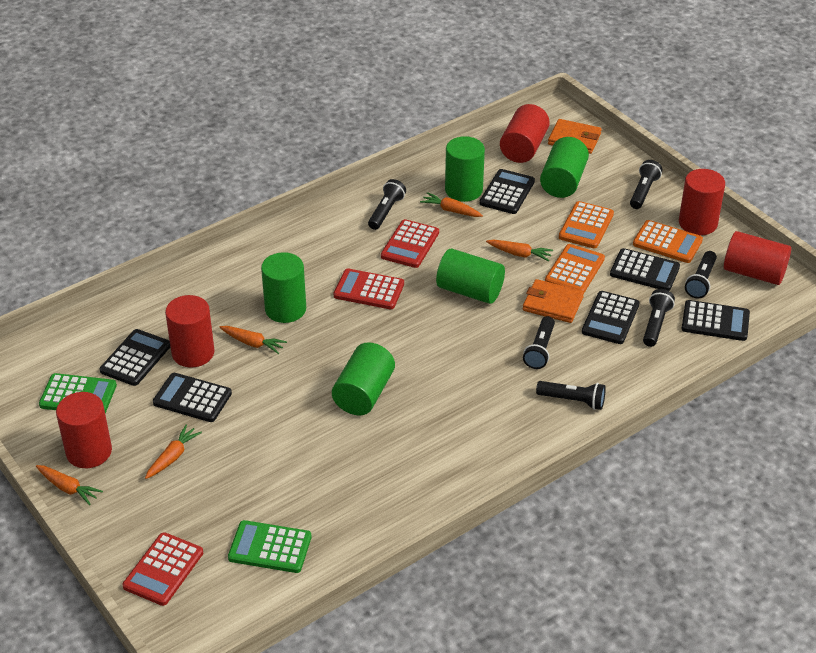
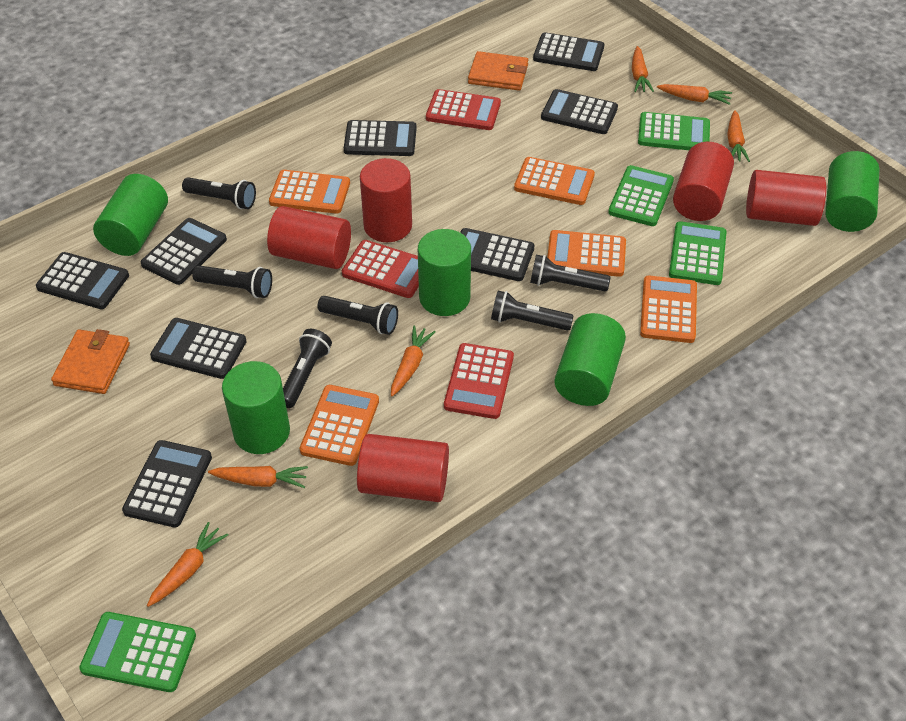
black calculator: [100,329,170,386] [153,373,232,422] [480,169,535,214] [582,291,639,344] [610,248,680,291] [682,300,750,341] = 6 -> [36,252,129,309] [122,440,212,527] [141,218,227,285] [150,318,247,379] [344,120,417,156] [460,228,534,281] [533,32,604,71] [541,89,618,134] = 8
green calculator: [39,373,117,413] [228,520,312,573] = 2 -> [79,612,196,692] [608,165,674,226] [638,112,710,150] [669,221,727,285] = 4
orange calculator: [545,244,605,293] [559,201,614,248] [633,220,703,263] = 3 -> [269,170,350,214] [299,385,379,466] [514,157,595,205] [547,230,626,277] [640,276,697,343] = 5
orange carrot: [36,465,103,505] [145,425,202,479] [219,326,287,354] [420,192,483,217] [486,240,553,261] = 5 -> [147,522,229,607] [208,466,308,488] [391,326,436,396] [632,46,654,92] [657,84,732,105] [727,110,750,162] = 6

